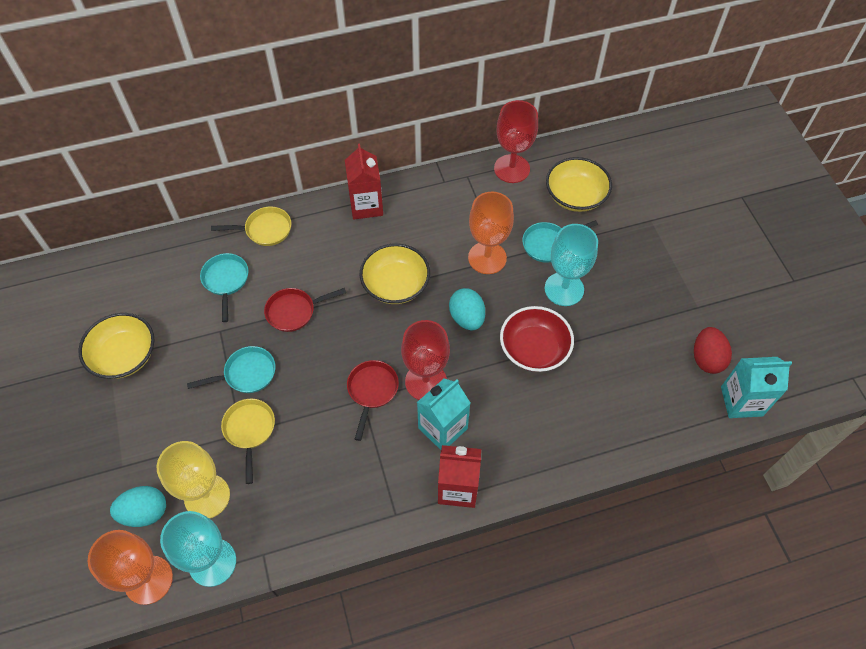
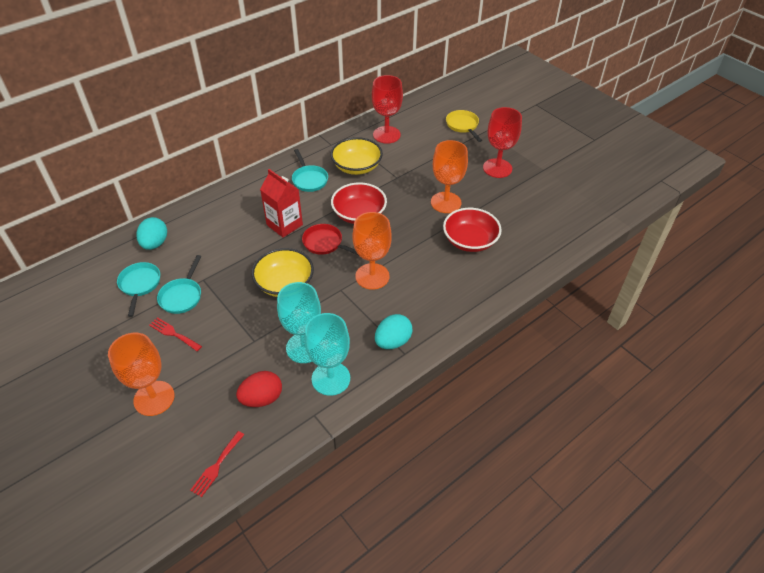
orange goblet: [88,530,173,605] [468,192,514,274] = 2 -> [108,333,175,416] [352,212,392,290] [431,140,468,213] = 3
red bowl: [500,306,574,372] = 1 -> [331,182,387,224] [443,208,502,252] = 2
red carton: [345,144,383,219] [438,445,481,508] = 2 -> [260,169,303,238] = 1
red fork: none = 0 -> [149,317,202,351] [190,431,244,497] = 2
red pan: [264,288,346,332] [347,360,399,441] = 2 -> [302,224,358,255] = 1
turquoise carton: [417,378,470,450] [721,357,792,418] = 2 -> none = 0
yellow bowl: [78,313,154,379] [360,243,430,304] [546,157,612,212] = 3 -> [251,248,314,297] [330,137,383,175] = 2
yellow goblet: [157,441,230,518] = 1 -> none = 0
yellow pan: [211,207,291,246] [221,399,275,484] = 2 -> [446,110,482,142] = 1

